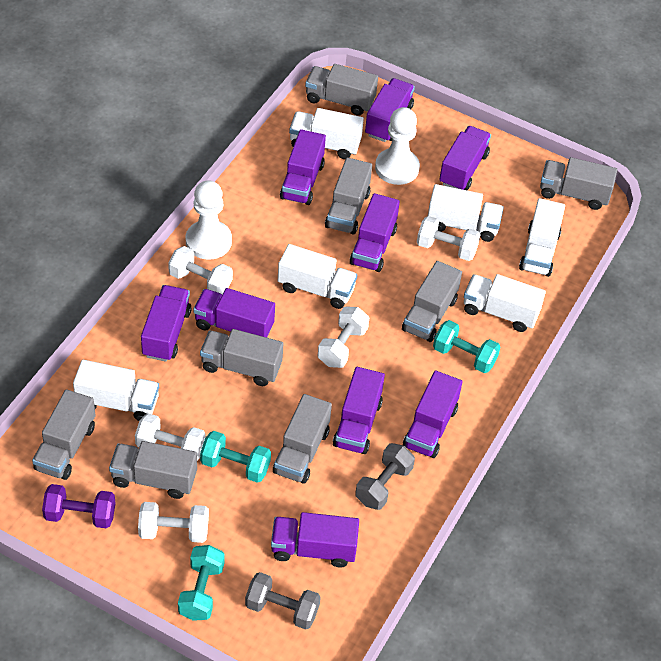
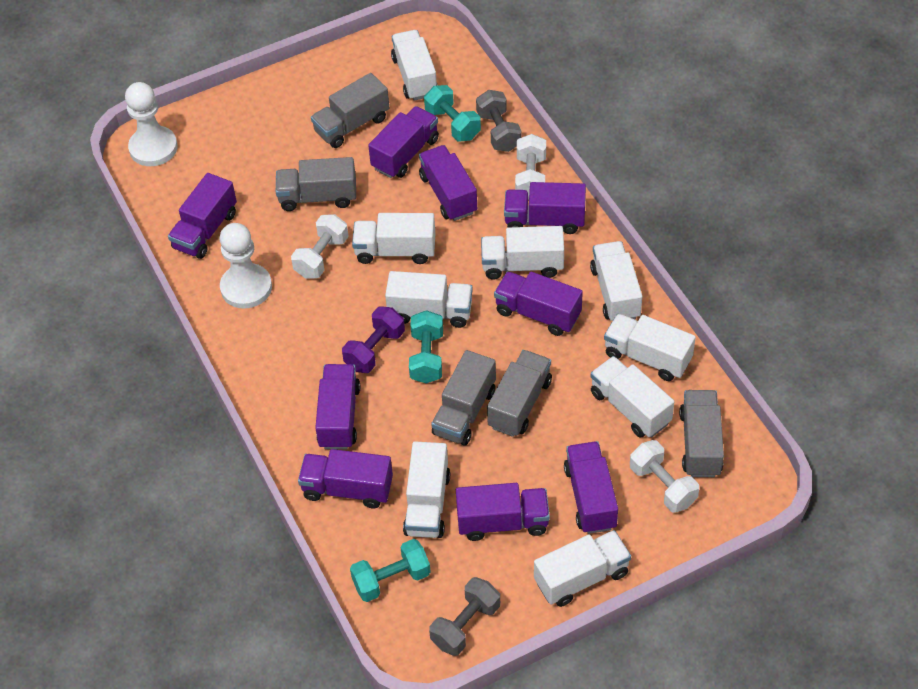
grey truck: [32,389,95,480] [109,441,197,499] [200,329,283,386] [273,394,332,484] [305,64,378,116] [325,158,372,235] [402,261,462,342] [540,157,617,210] = 8 -> [276,157,356,211] [311,73,389,148] [431,350,496,445] [487,350,552,437] [679,390,724,477] = 5
white dumbbell: [135,413,206,461] [138,502,209,543] [168,246,233,294] [318,307,369,368] [417,216,481,261] = 5 -> [291,214,349,278] [515,134,546,200] [630,440,699,513] = 3
white truck: [73,360,159,421] [278,244,357,309] [289,108,364,159] [428,184,504,242] [464,274,546,332] [519,198,565,277] = 6 -> [352,213,435,264] [385,271,473,328] [391,30,438,101] [403,441,450,538] [481,226,564,280] [534,530,631,607] [590,241,642,321] [591,356,674,438] [604,313,696,381] = 9

